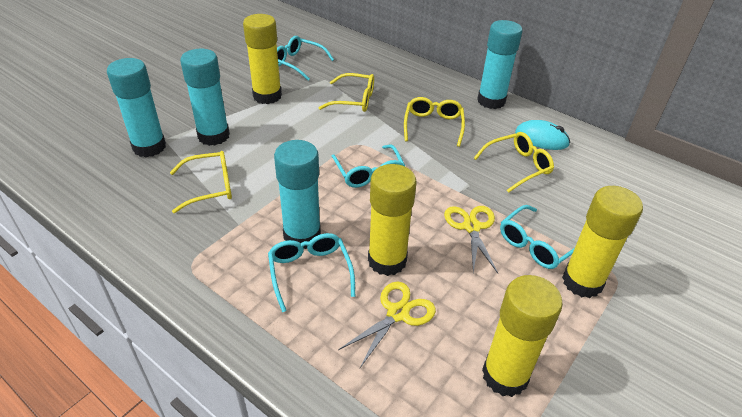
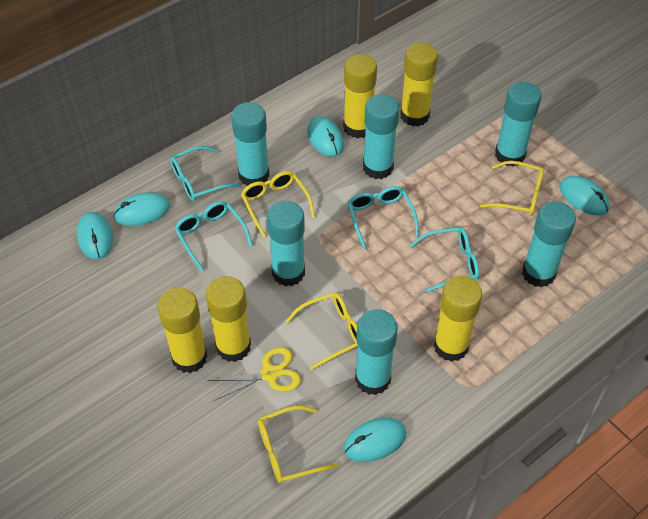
turquoise glue stick: [107,58,166,157] [180,49,230,146] [274,140,321,249] [477,20,523,109] = 4 -> [231,102,270,186] [267,201,305,287] [355,309,398,395] [363,94,399,179] [495,82,542,167] [522,201,576,287] = 6
turquoise mouse: [515,120,570,150] = 1 -> [77,212,113,259] [113,193,170,226] [307,116,344,157] [344,418,407,462] [560,176,609,216] = 5
yellow glue stick: [243,14,282,104] [368,164,416,276] [482,275,563,397] [562,186,643,298] = 4 -> [157,287,207,373] [206,276,251,362] [343,54,377,138] [400,42,438,126] [433,276,482,362] = 5
yellow scissors: [338,282,436,368] [444,206,498,273] = 2 -> [207,347,301,401] = 1

